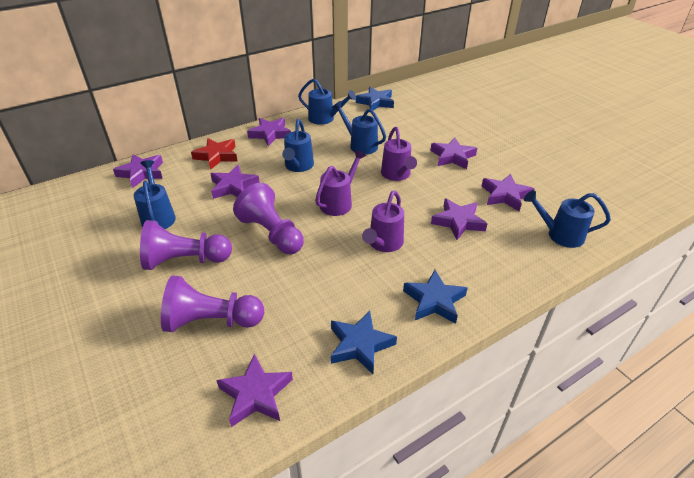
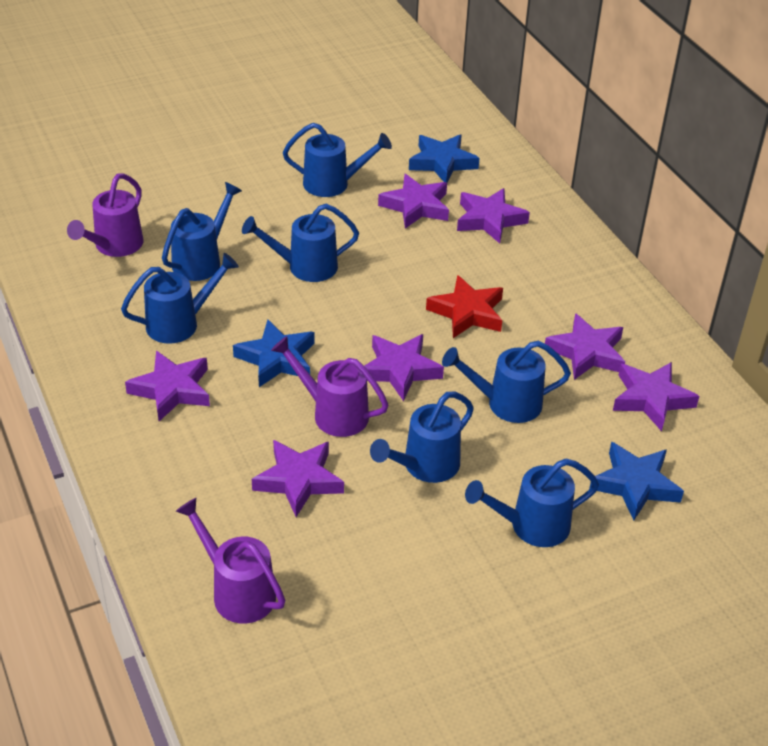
blue watering can: [134,160,176,229] [282,119,314,172] [298,79,356,125] [332,101,386,155] [524,190,611,248] = 5 -> [121,253,239,344] [162,182,242,281] [242,204,359,282] [283,123,392,197] [370,392,474,483] [442,341,571,423] [465,459,599,547] = 7
purple pawn: [140,220,232,270] [161,275,264,332] [233,183,304,254] = 3 -> none = 0

